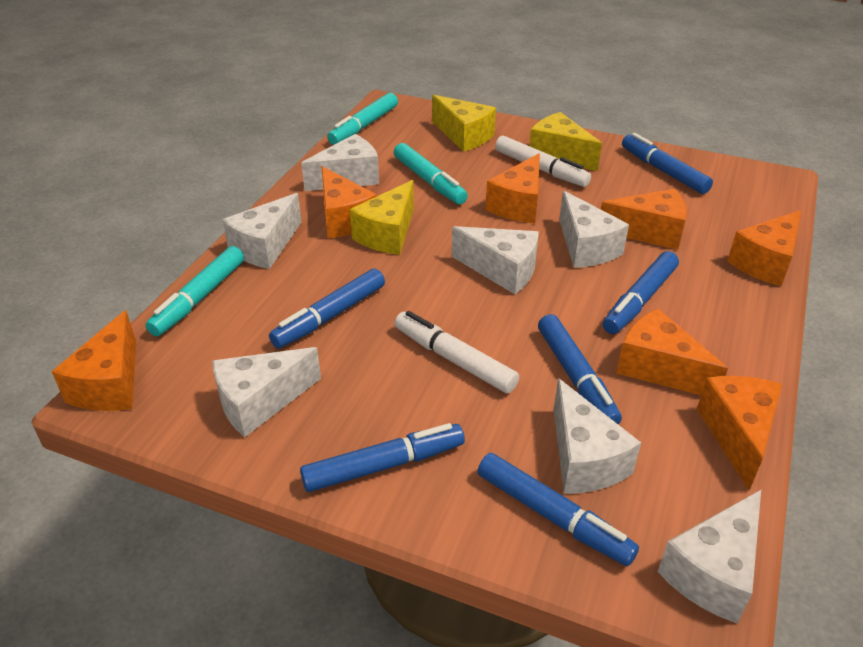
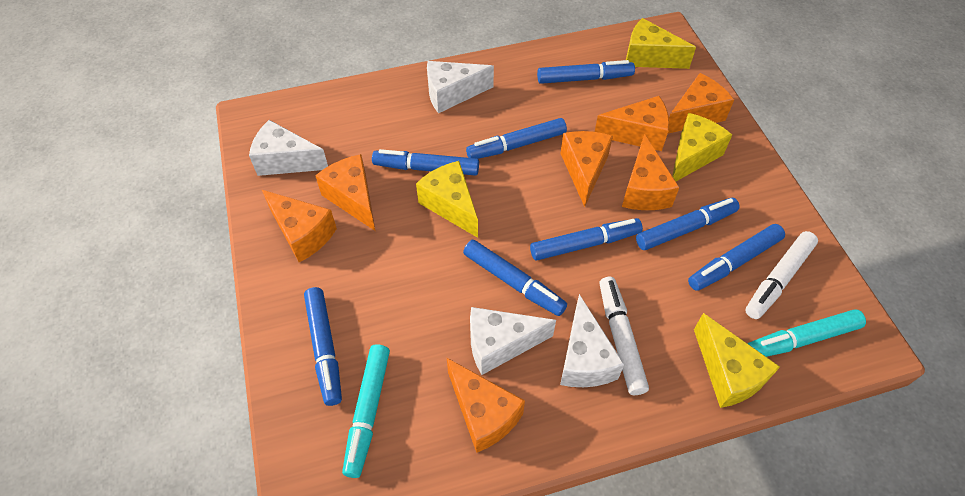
blue marker: [269,269,385,348] [300,423,465,492] [478,453,639,566] [538,314,622,424] [603,251,679,334] [622,133,713,194] = 6 -> [304,287,342,406] [372,149,479,176] [463,240,567,316] [466,118,567,159] [530,218,643,260] [537,60,635,84] [636,198,740,250] [688,224,785,291] = 8
turquoise marker: [146,246,244,336] [327,93,398,145] [394,143,468,205] = 3 -> [342,344,390,478] [747,309,866,357] = 2
white cheese: [212,347,321,437] [222,193,302,269] [301,134,379,191] [452,226,539,294] [554,378,641,494] [559,191,629,268] [658,490,761,624] = 7 -> [249,120,328,176] [427,61,494,113] [470,307,556,375] [560,294,625,387] = 4
yellow cheese: [350,180,414,255] [432,95,496,152] [529,112,602,171] = 3 -> [416,161,478,238] [626,18,696,69] [672,113,732,181] [694,313,780,408] = 4

